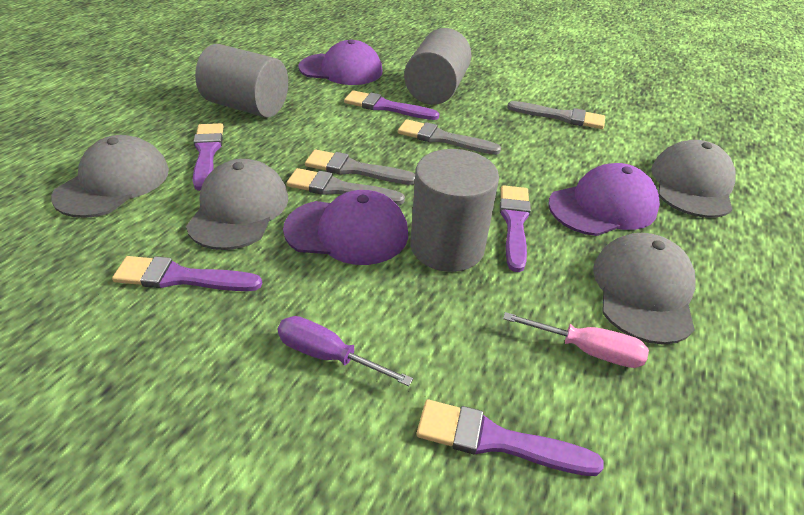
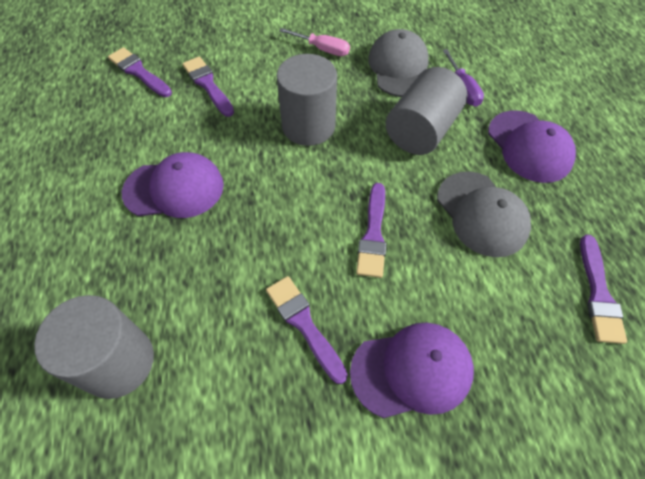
grey brush: [286,168,405,205] [305,150,415,185] [398,119,501,155] [507,101,605,129] = 4 -> none = 0
grey cap: [51,135,169,218] [186,159,288,250] [593,233,696,345] [651,140,736,218] = 4 -> [368,29,429,97] [437,172,531,257] = 2

